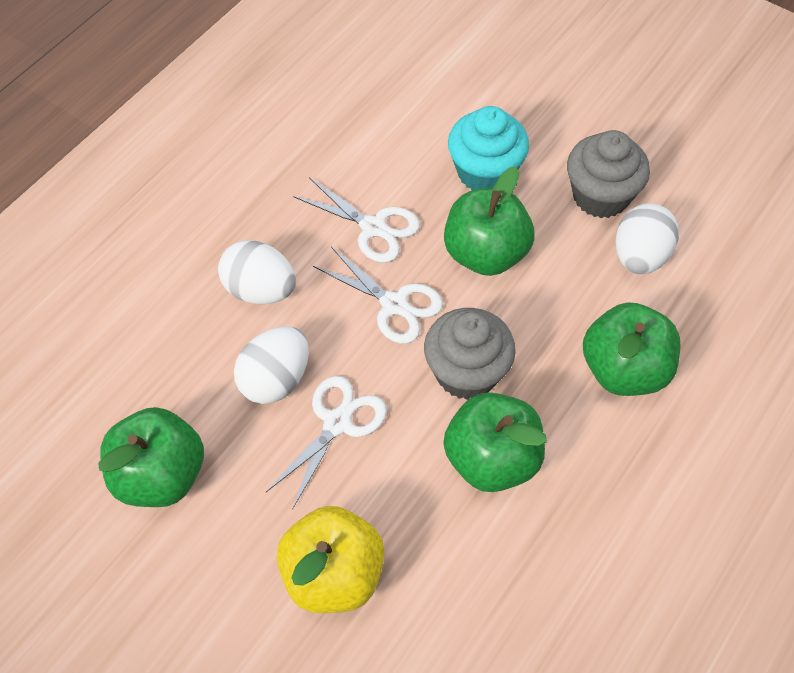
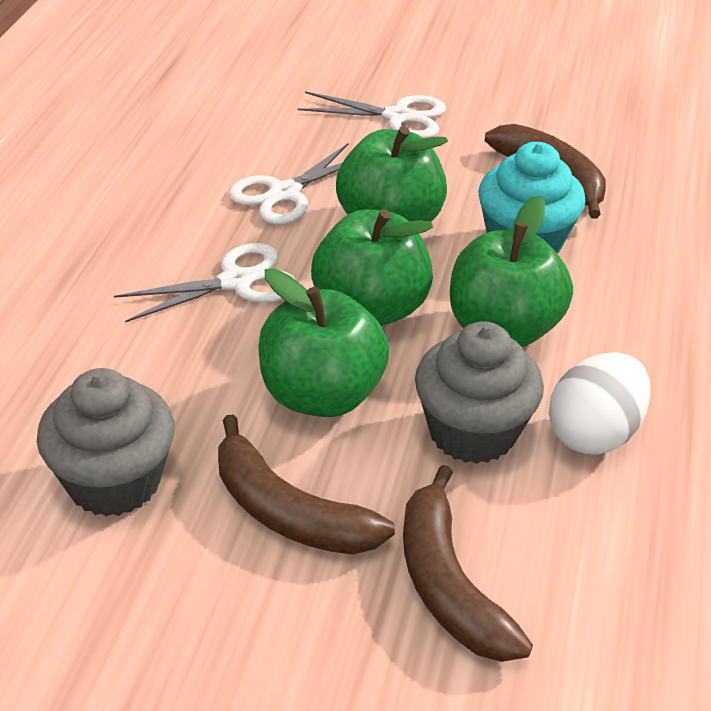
brown banana: none = 0 -> [218,415,395,555] [403,465,533,662] [485,124,606,219] = 3
white egg: [218,240,296,304] [234,326,309,404] [615,203,679,274] = 3 -> [549,352,651,455] = 1
yellow apple: [277,506,385,613] = 1 -> none = 0

